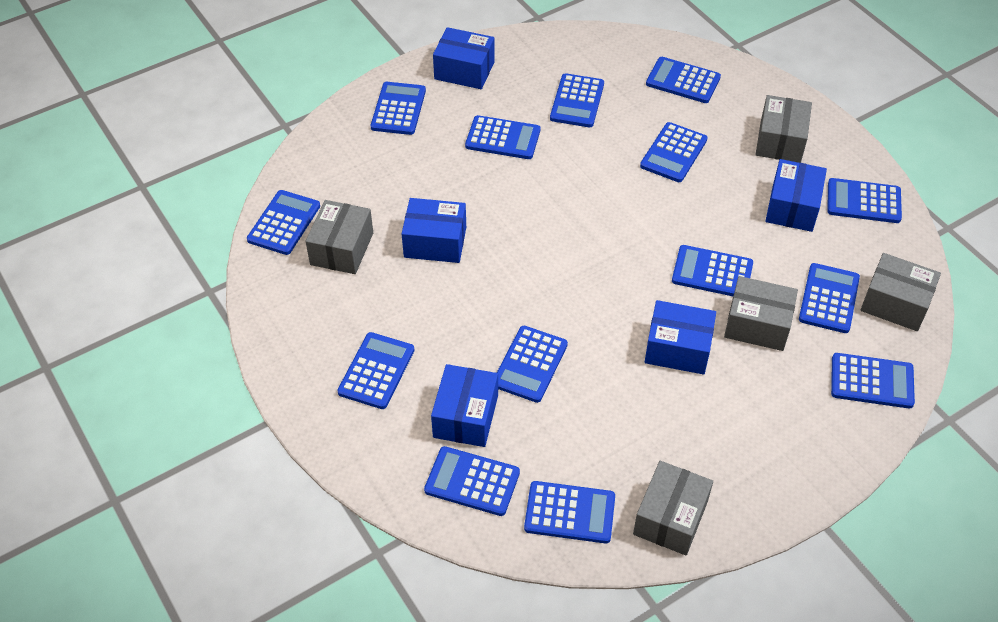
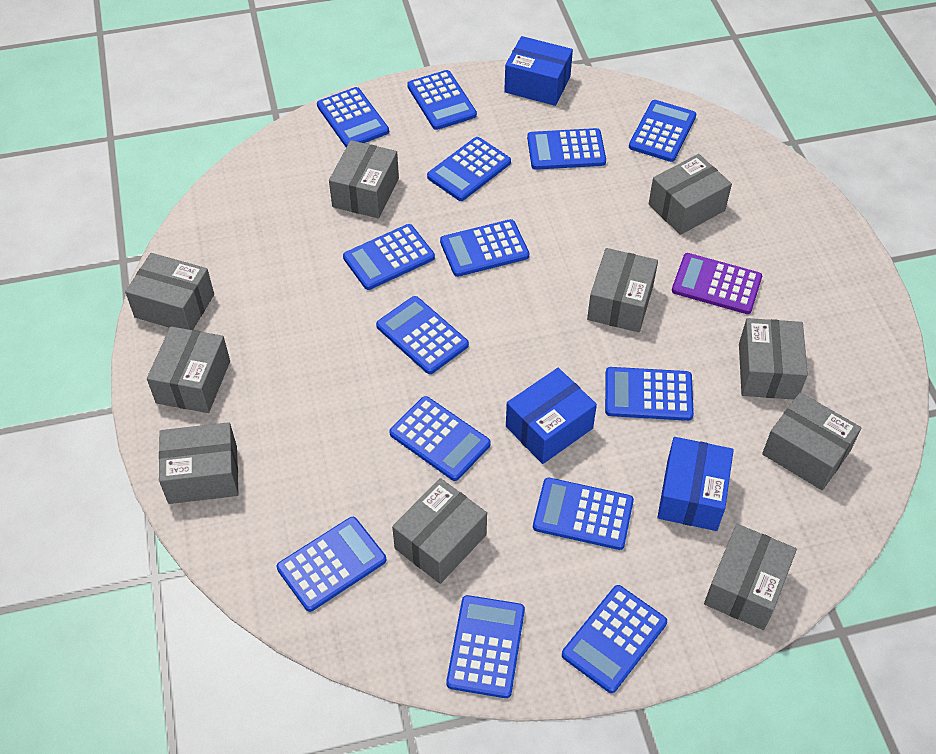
blue box: [402,198,466,263] [431,364,498,447] [433,27,495,89] [645,300,716,375] [765,159,827,232] = 5 -> [504,36,573,106] [506,368,597,464] [657,437,734,531] = 3
grey box: [306,200,373,274] [633,461,713,555] [724,276,798,351] [755,95,812,163] [860,253,941,331] = 5 -> [125,253,214,330] [147,326,230,413] [159,422,239,504] [329,140,399,218] [392,478,487,584] [587,248,658,332] [649,154,732,235] [704,524,797,630] [739,318,808,400] [762,392,861,490] = 10
purple calculator: none = 0 -> [672,253,762,314] = 1

